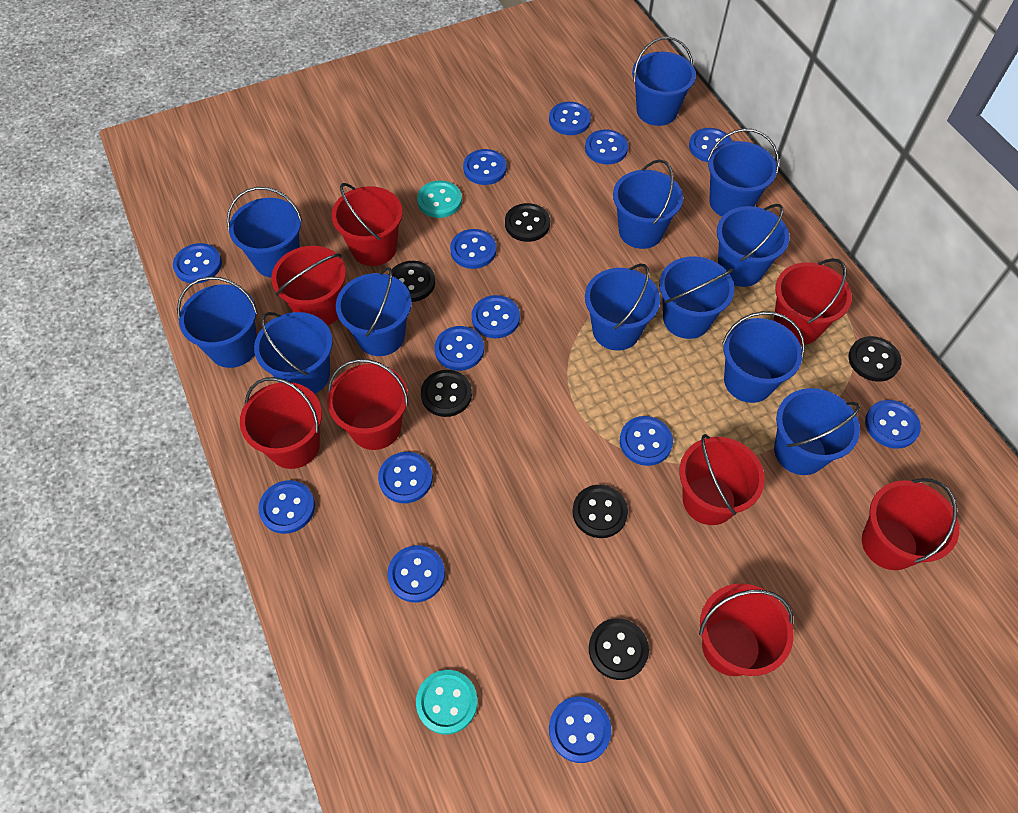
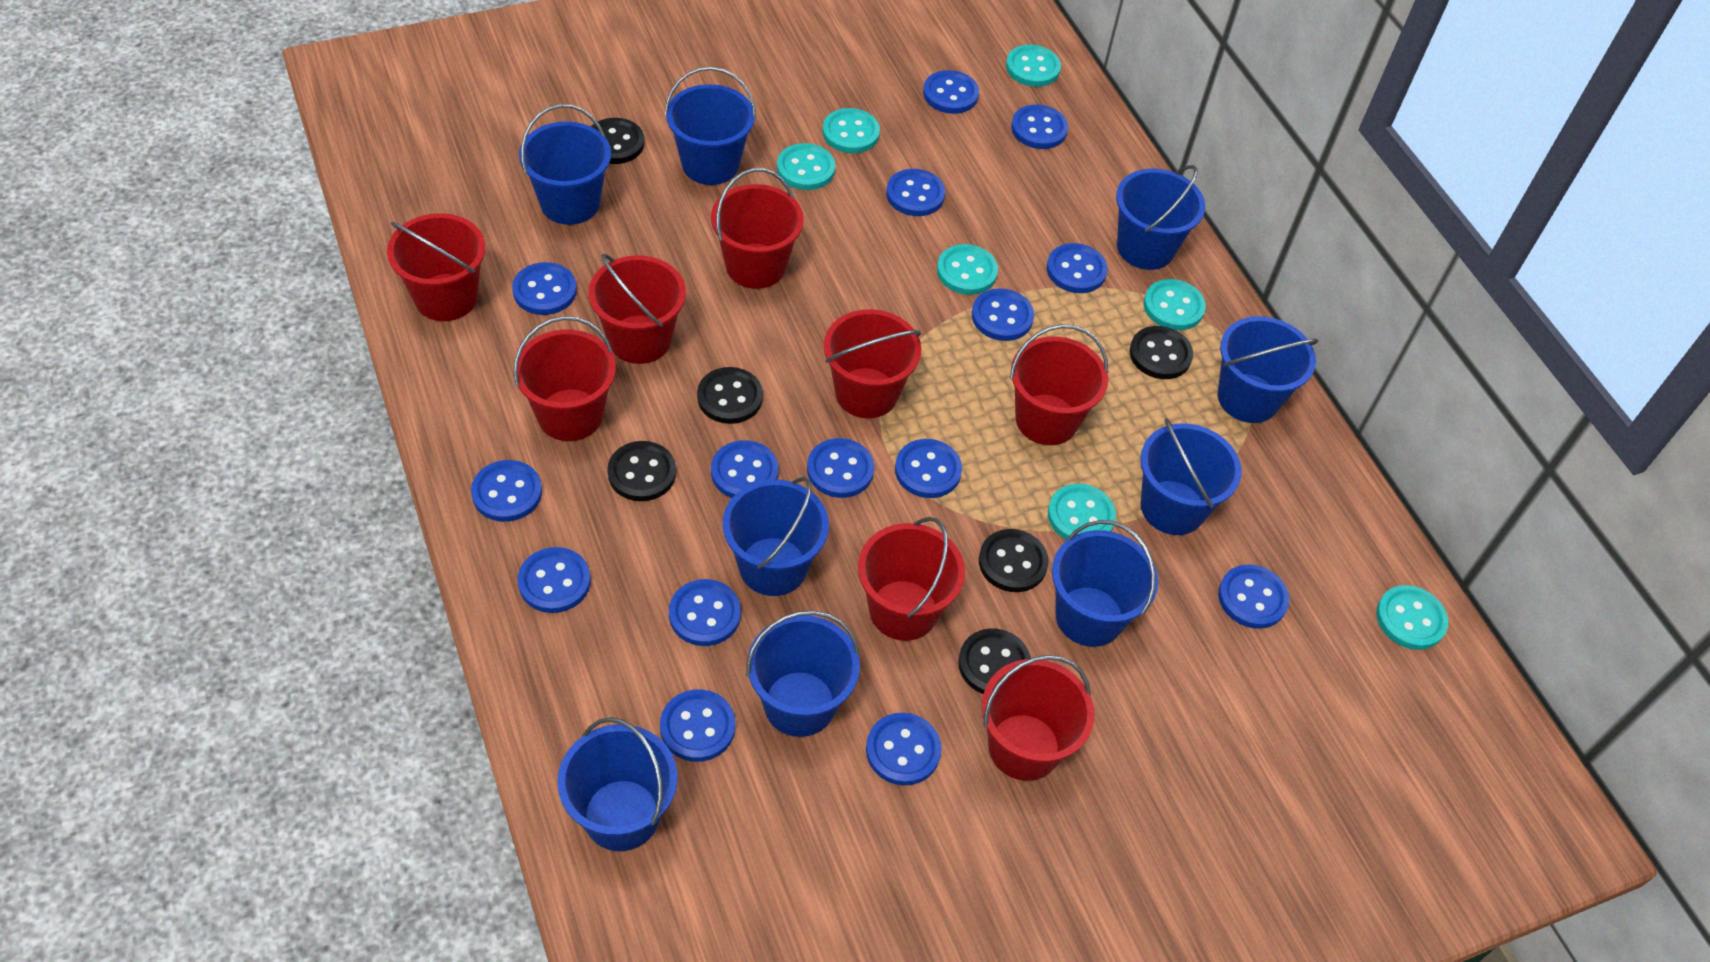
blue bucket: [177,276,258,368] [227,187,302,278] [254,312,333,394] [336,267,412,356] [585,263,660,351] [613,159,683,249] [632,37,696,126] [659,256,734,339] [708,128,780,216] [717,204,789,287] [722,311,805,403] [774,388,860,475] = 12 -> [519,104,611,225] [557,717,678,851] [665,67,756,185] [723,477,829,596] [746,610,860,737] [1052,520,1158,647] [1116,165,1205,270] [1140,418,1242,535] [1218,316,1319,423] = 9
blue button: [173,243,222,284] [258,480,315,534] [378,452,433,503] [387,545,445,603] [435,326,484,371] [450,229,497,269] [463,149,507,185] [472,295,520,338] [549,102,591,135] [549,696,612,763] [585,129,628,164] [620,416,673,466] [689,128,732,162] [865,400,921,449] = 14 -> [471,460,542,522] [512,262,577,315] [518,547,591,613] [660,689,735,762] [669,579,741,646] [711,440,779,498] [807,438,874,498] [866,713,942,785] [886,169,945,216] [895,439,962,498] [923,70,979,114] [972,288,1034,341] [1011,104,1068,149] [1047,243,1108,293] [1218,564,1289,629] = 15
turquoise button: [416,670,478,735] [417,180,462,218] = 2 -> [777,143,835,190] [823,108,880,153] [937,244,998,295] [1006,45,1061,87] [1048,484,1116,539] [1144,279,1206,330] [1376,585,1448,650] = 7

